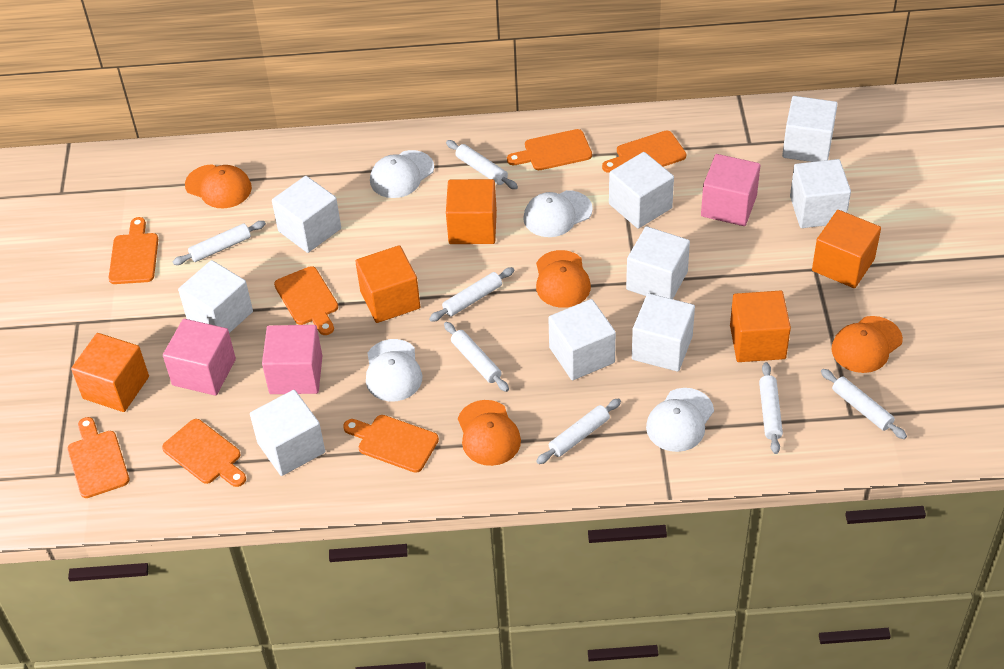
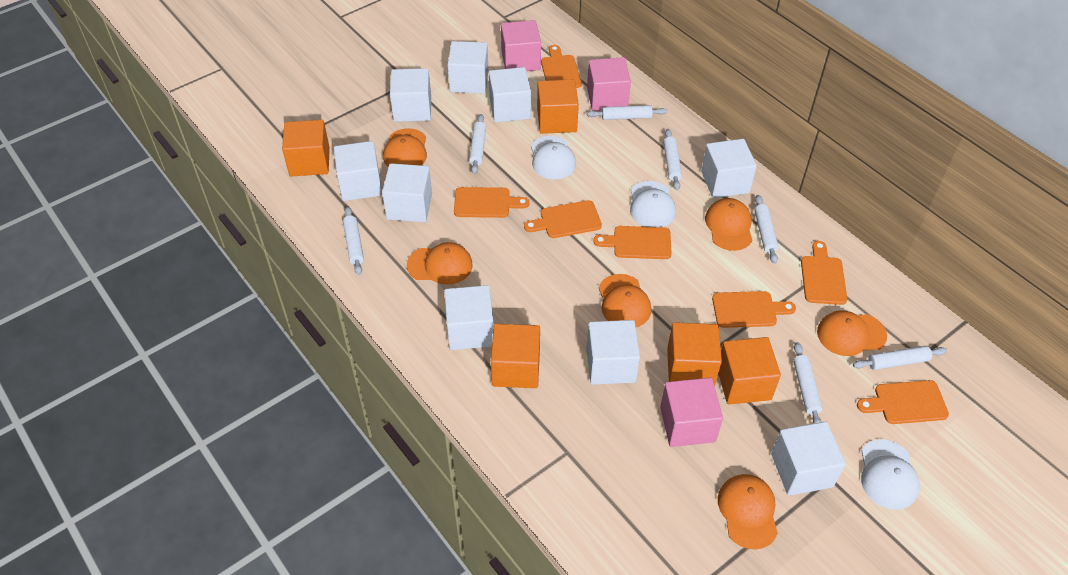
orange cap: [185,164,252,208] [458,400,521,466] [536,250,591,308] [832,316,903,373] = 4 -> [383,128,427,167] [407,242,473,285] [598,274,651,327] [705,198,752,251] [718,474,778,550] [817,310,887,356] = 6
white cap: [366,339,422,401] [370,150,434,198] [523,190,593,237] [646,388,714,452] = 4 -> [531,136,576,179] [630,181,676,227] [861,439,920,510] = 3

